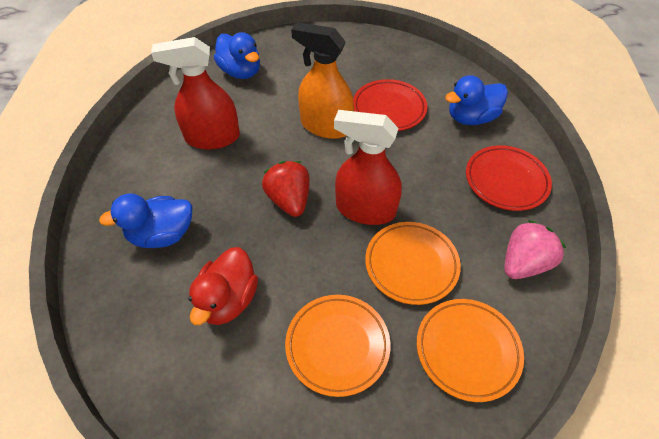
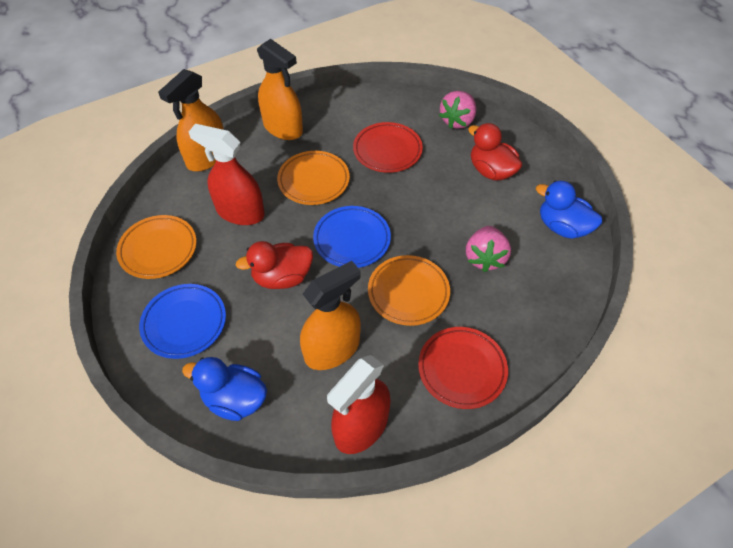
blue duck: [99,193,192,248] [214,32,260,79] [445,75,508,125] = 3 -> [182,357,267,421] [536,181,602,239] = 2
blue plate: none = 0 -> [139,284,226,359] [313,206,391,268] = 2
orange spray bottle: [291,22,354,139] = 1 -> [158,69,224,171] [257,39,303,140] [300,261,361,370] = 3
pink strawberry: [504,220,566,279] = 1 -> [439,91,476,129] [466,226,511,272] = 2
red duck: [188,247,258,325] = 1 -> [235,241,313,289] [468,123,522,181] = 2
red strawberry: [262,161,310,217] = 1 -> none = 0

